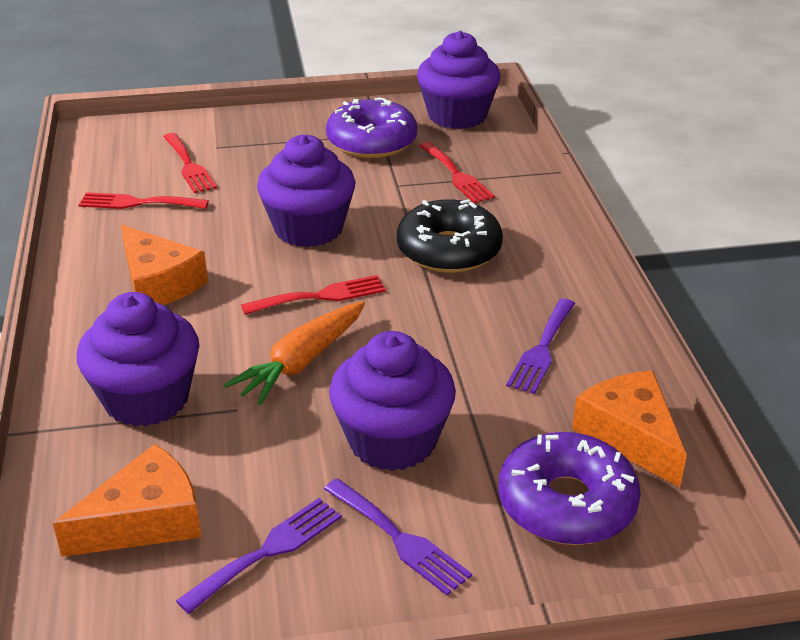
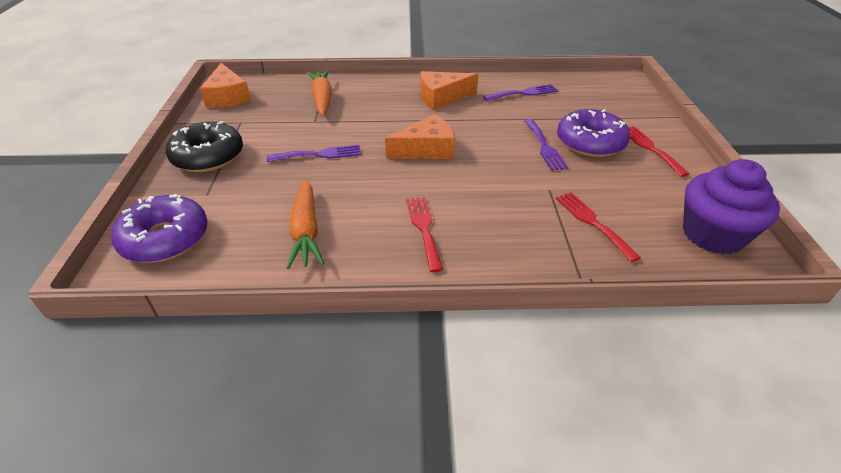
orange carrot: [224,301,365,405] = 1 -> [287,179,324,269] [307,70,332,116] = 2
purple cupcake: [77,292,199,427] [257,134,356,247] [329,331,456,471] [417,31,500,129] = 4 -> [683,159,780,254] = 1
red fork: [79,192,209,209] [163,133,217,193] [241,275,386,315] [419,142,495,203] = 4 -> [406,197,443,272] [556,192,641,262] [628,126,689,177] = 3

